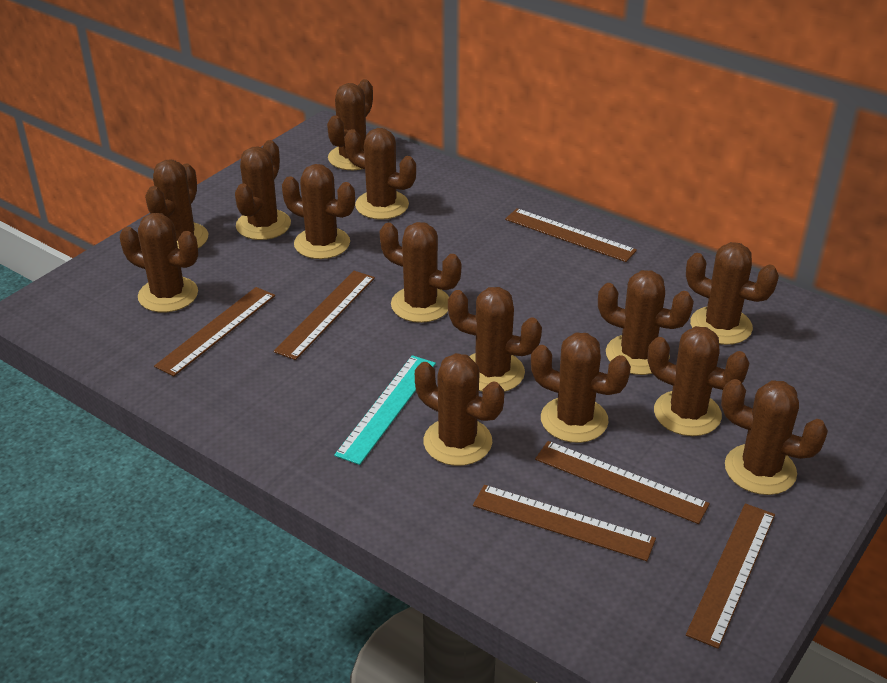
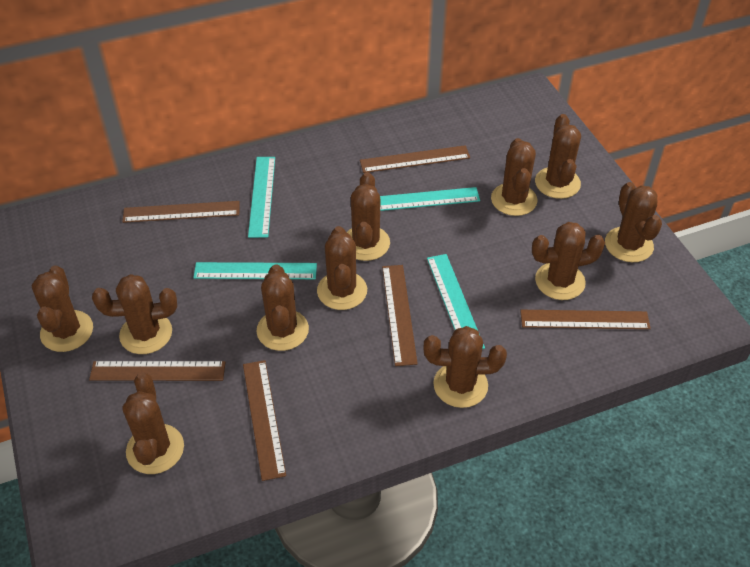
brown cactus: [120,213,198,312] [145,159,208,249] [235,140,291,240] [282,164,355,259] [327,79,373,170] [344,128,416,220] [380,222,461,323] [415,353,504,466] [448,287,542,392] [531,333,631,443] [598,270,694,375] [648,326,749,436] [686,242,779,345] [721,379,828,495] = 14 -> [32,265,93,352] [92,274,177,354] [122,372,184,474] [257,264,309,351] [317,226,367,310] [346,172,390,261] [424,326,507,408] [491,138,537,216] [532,222,605,300] [535,114,581,199] [605,182,662,262] = 11
turquoise ruler: [334,355,436,465] = 1 -> [193,262,317,279] [248,157,275,238] [380,187,480,211] [427,254,485,349] = 4

